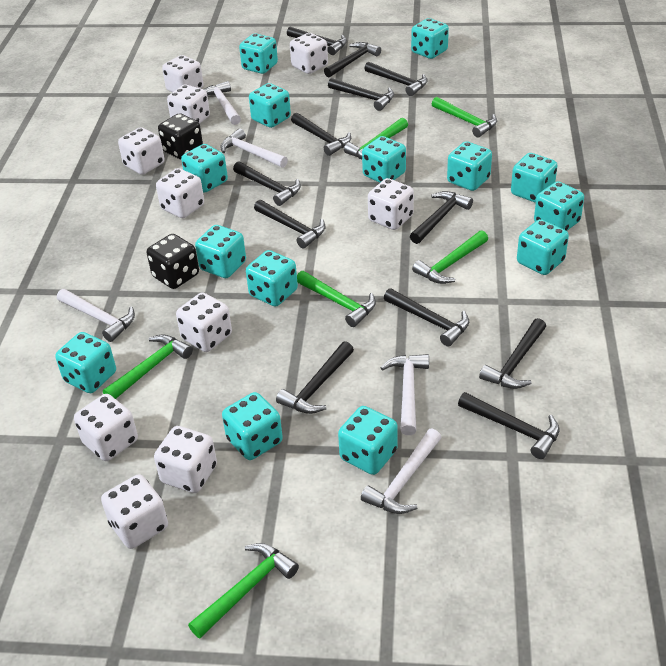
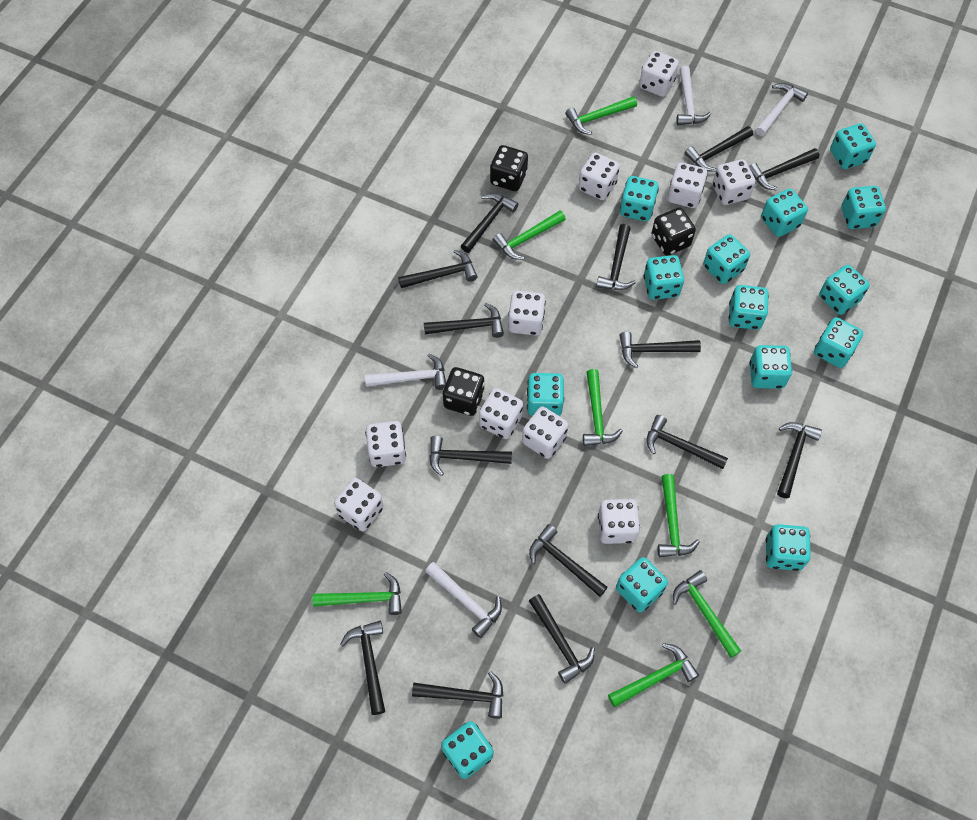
black dice: [147,234,199,289] [158,113,203,160] = 2 -> [443,367,484,416] [490,145,528,191] [651,208,696,256] = 3
black hammer: [233,161,301,206] [254,200,326,248] [276,341,354,414] [287,27,347,55] [291,113,351,156] [324,42,381,77] [328,78,394,111] [364,62,428,96] [384,288,469,347] [410,191,473,244] [458,392,560,459] [479,318,546,389] = 12 -> [340,621,385,715] [398,250,478,288] [412,671,503,719] [424,303,504,338] [429,436,512,476] [461,193,518,253] [529,524,608,597] [529,594,595,684] [596,224,636,290] [620,332,701,368] [646,415,728,469] [685,126,753,171] [749,148,820,190] [777,422,822,498] = 14
green hammer: [103,334,193,399] [188,543,299,638] [297,271,376,327] [344,118,408,159] [412,230,488,284] [432,97,497,137] = 6 -> [312,572,402,615] [493,211,566,260] [565,96,637,135] [583,369,623,446] [608,643,699,707] [657,474,700,557] [673,570,741,658] = 7
white hammer: [57,289,135,342] [204,81,241,125] [220,129,288,168] [361,428,442,514] [381,354,429,435] = 5 -> [365,354,446,390] [425,562,502,638] [676,66,711,125] [756,83,808,136] = 4

